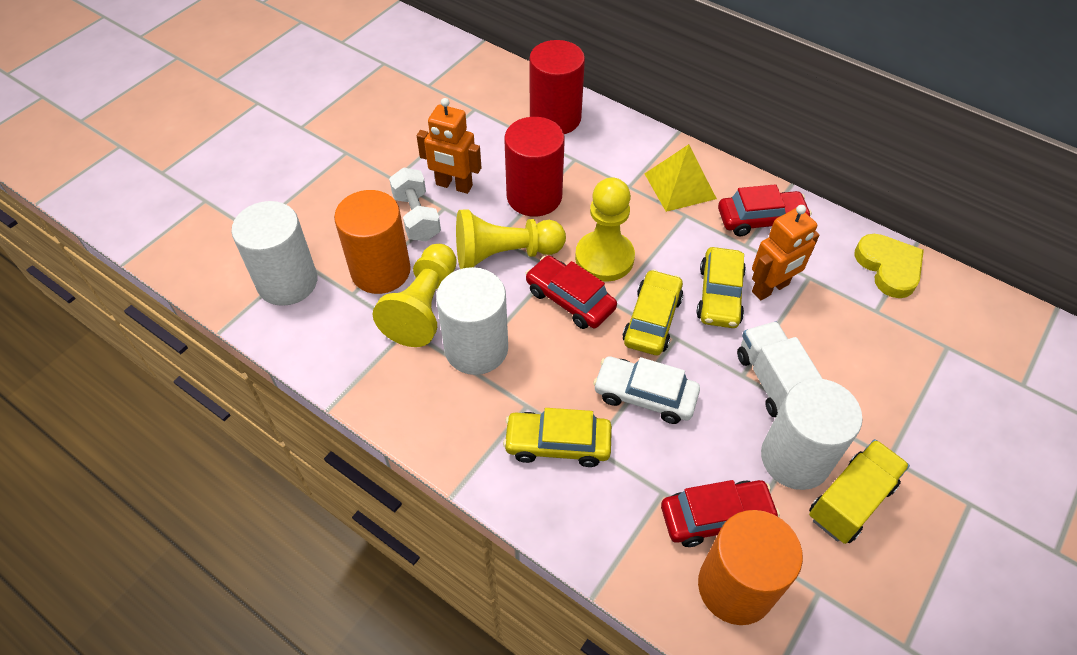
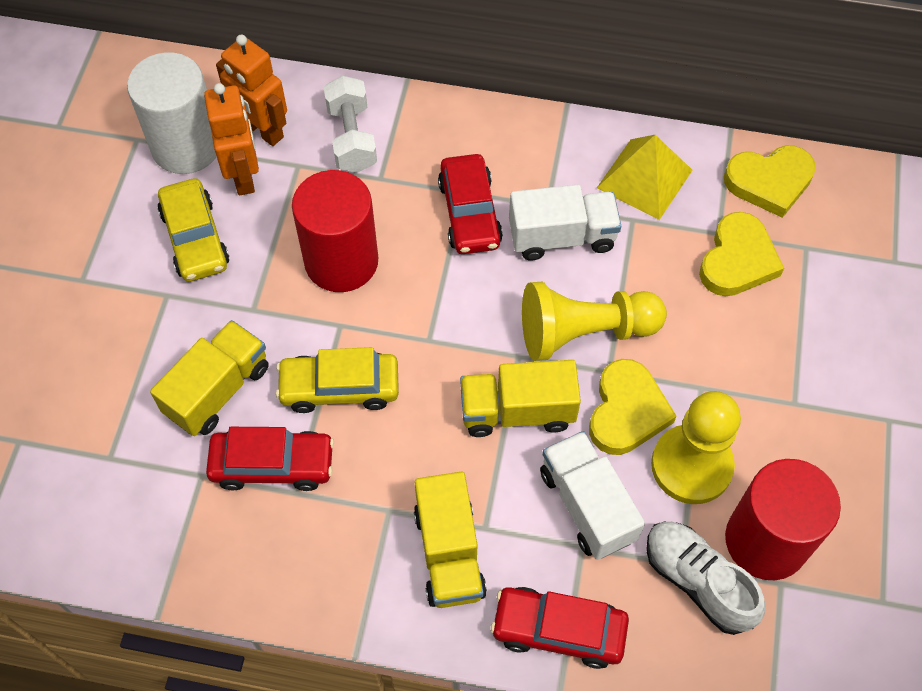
orange cylinder: [334,190,411,294] [698,510,803,625] = 2 -> none = 0
white car: [593,356,700,424] = 1 -> none = 0
white cylinder: [232,201,317,306] [436,267,508,375] [761,378,863,490] = 3 -> [127,52,217,174] = 1
white shoe: none = 0 -> [646,522,765,635] = 1
white truck: [737,322,823,417] = 1 -> [509,185,621,260] [540,431,645,560] = 2
yellow car: [503,408,612,467] [623,269,683,355] [697,247,746,328] = 3 -> [158,178,229,282] [276,347,399,413] = 2
yellow heart: [855,234,924,298] = 1 -> [589,359,677,455] [699,212,784,296] [724,146,816,218] = 3
yellow pawn: [373,244,457,347] [456,209,566,269] [575,177,635,282] = 3 -> [522,282,667,361] [651,391,741,504] = 2
yellow truck: [809,439,910,544] = 1 -> [150,320,269,436] [414,471,487,608] [460,360,581,437] = 3

